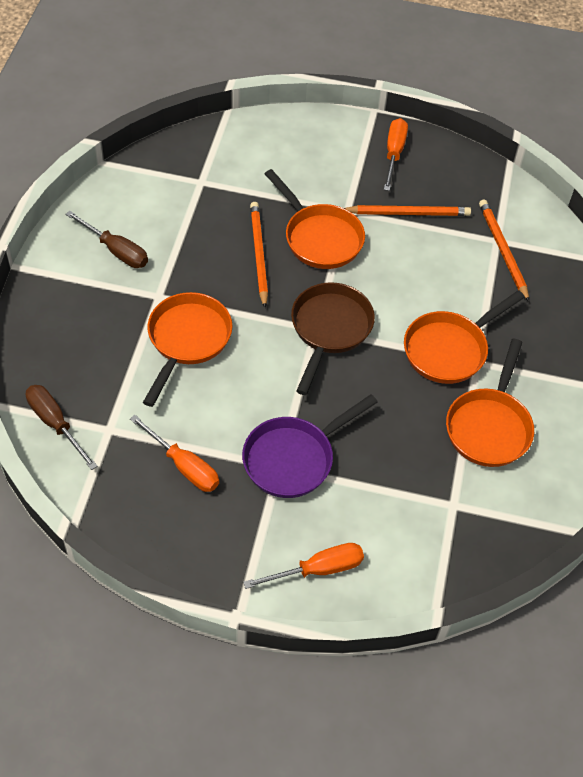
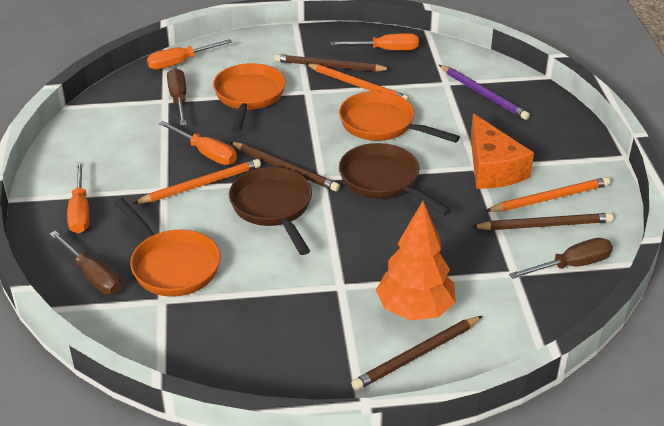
brown pan: [291,282,375,395] = 1 -> [229,167,312,255] [339,143,452,216] = 2
brown pencil: none = 0 -> [230,142,340,192] [274,54,391,72] [351,316,482,390] [472,213,613,230] = 4
brown screwdriver: [26,385,98,470] [65,211,148,268] = 2 -> [49,231,122,295] [167,68,187,126] [509,238,613,279] = 3
orange cheese: none = 0 -> [471,114,534,189] = 1
orange pan: [143,292,232,407] [265,169,365,269] [404,290,525,384] [446,339,534,467] = 4 -> [114,198,220,297] [213,63,286,133] [339,91,460,143] = 3
orange screwdriver: [130,415,219,492] [243,543,364,589] [384,118,408,191] = 3 -> [67,162,89,233] [147,39,232,70] [159,121,237,165] [330,33,419,51] = 4
orange tree: none = 0 -> [376,201,456,320] = 1
purple pan: [242,394,378,498] = 1 -> none = 0
purple pencil: none = 0 -> [439,65,530,120] = 1

